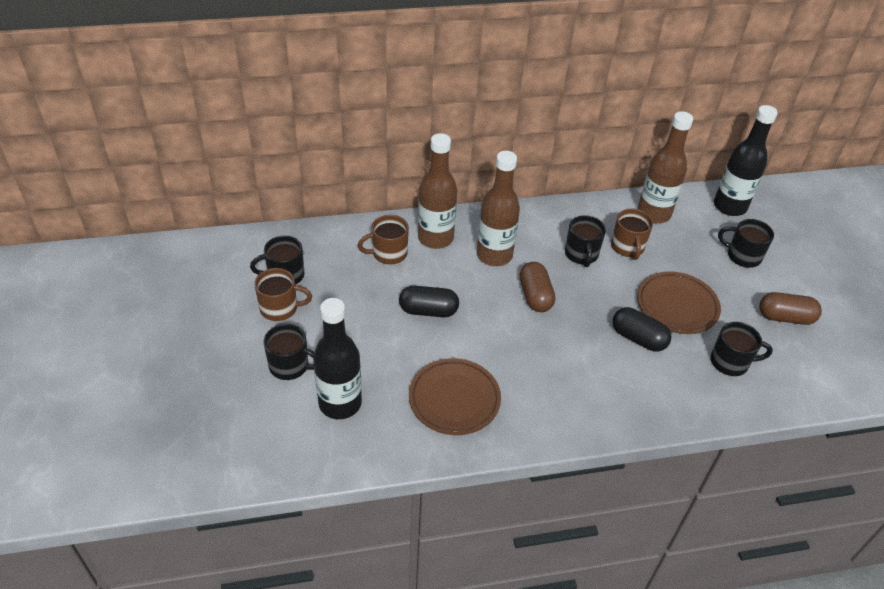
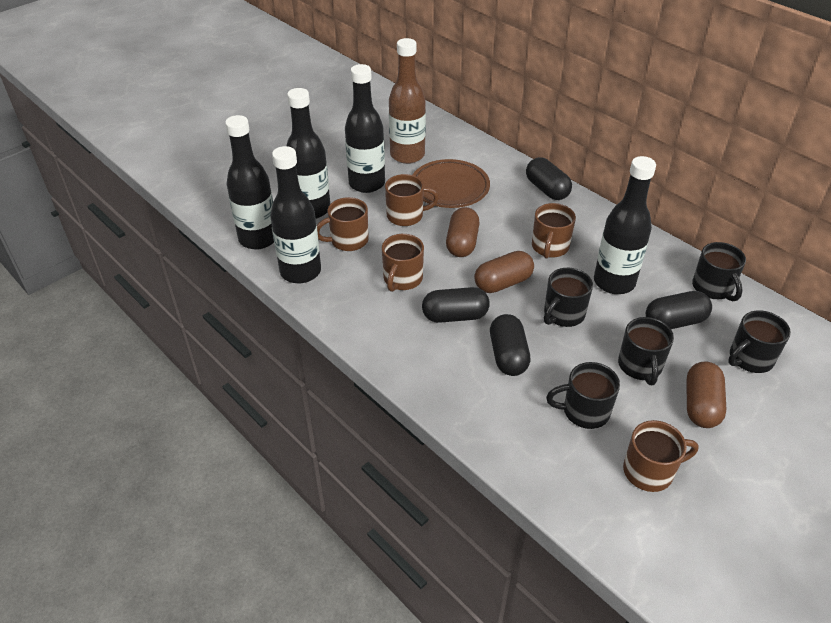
black bottle: [313,298,362,419] [714,105,778,216] = 2 -> [225,115,274,250] [270,146,321,283] [286,88,330,219] [345,64,385,193] [594,156,656,294] = 5
black capsule: [399,286,459,317] [613,307,671,352] = 2 -> [422,287,490,323] [490,314,531,376] [526,157,572,200] [646,291,712,329] = 4
brown bottle: [418,133,457,249] [477,151,520,266] [637,111,693,223] = 3 -> [389,38,426,164] = 1
brown capsule: [520,262,555,312] [759,292,822,325] = 2 -> [446,207,480,257] [474,251,534,293] [687,361,726,428] = 3
brown mug: [254,268,312,321] [358,215,409,264] [611,209,653,260] = 3 -> [317,197,369,251] [382,234,424,292] [385,174,439,226] [532,203,576,259] [623,420,699,492] = 5
brown plate: [409,358,501,435] [637,271,721,334] = 2 -> [413,159,490,208] = 1

